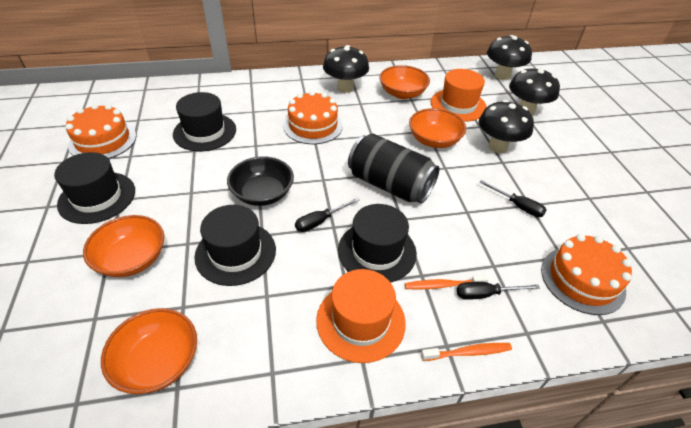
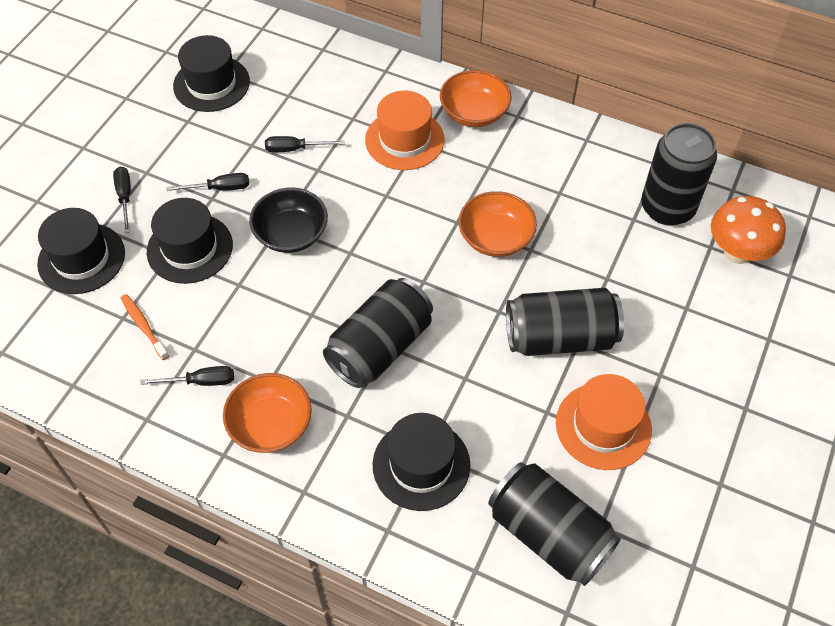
black can: [348,133,440,204] = 1 -> [323,278,433,388] [488,462,621,586] [506,288,624,356] [641,123,717,226] = 4
black mushroom: [323,45,369,93] [479,100,534,153] [487,35,532,80] [509,67,560,115] = 4 -> none = 0
black screwdriver: [295,198,360,232] [457,282,540,300] [479,180,547,217] = 3 -> [113,167,131,233] [140,366,234,386] [167,173,249,191] [265,136,345,152] = 4
orange bowl: [83,215,164,277] [101,308,197,394] [379,65,430,99] [409,108,466,148] = 4 -> [223,373,312,453] [440,70,512,127] [459,191,537,257] = 3
orange cake: [66,104,136,159] [283,91,343,144] [541,234,632,315] = 3 -> none = 0
orange mushroom: none = 0 -> [711,196,786,264] = 1
orange toothbrush: [405,275,489,290] [421,343,512,361] = 2 -> [121,294,169,360] = 1

